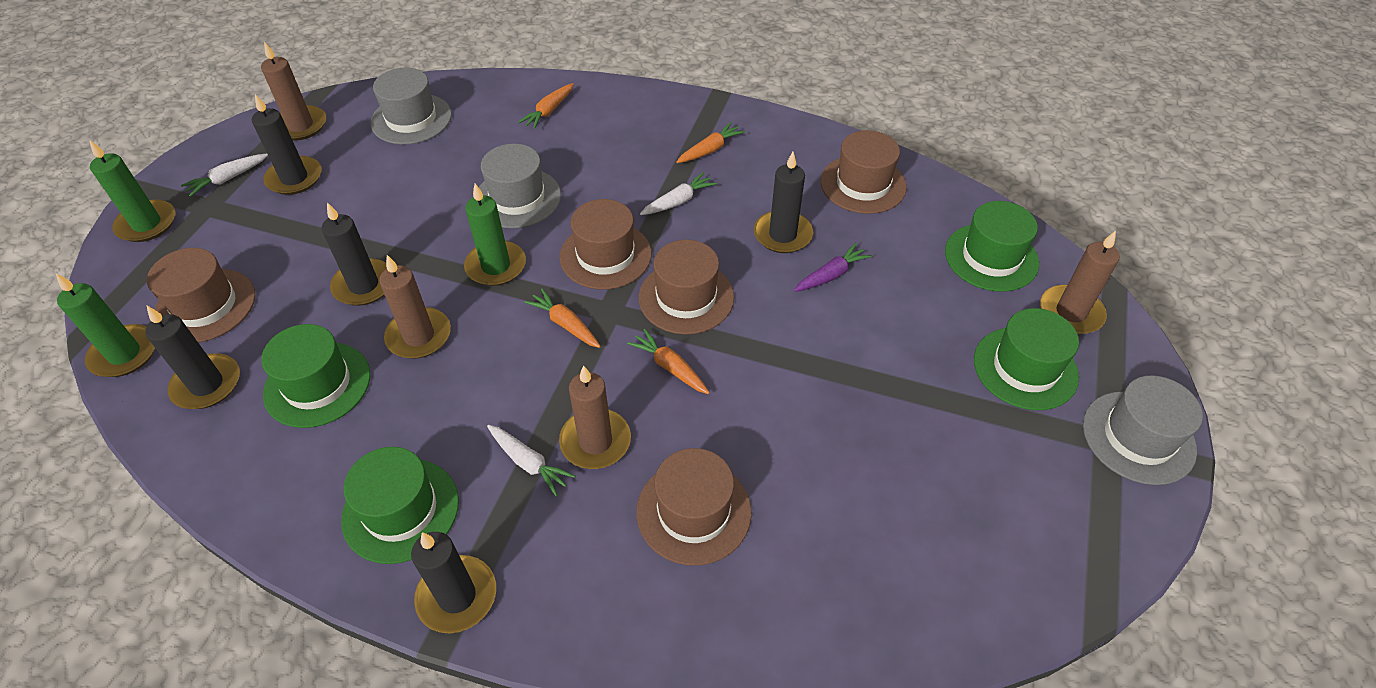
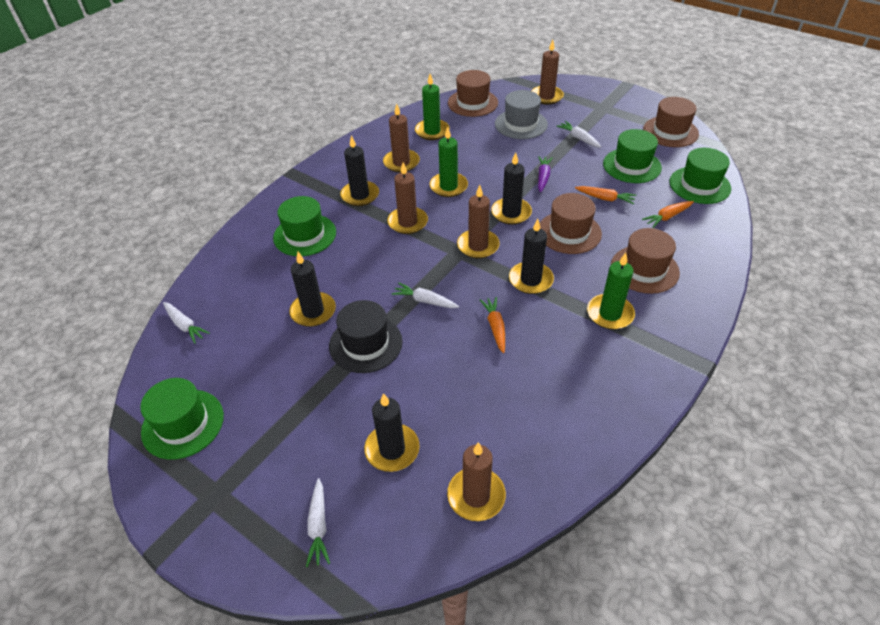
black hat: none = 0 -> [329,300,402,373] = 1
brown candle: [261,42,326,141] [379,255,451,359] [559,365,631,469] [1040,231,1120,334] = 4 -> [383,103,420,172] [387,162,428,234] [447,442,506,521] [457,185,500,259] [531,40,564,105] = 5
brown hat: [147,248,255,343] [559,199,652,290] [636,448,752,566] [638,240,734,335] [820,130,907,214] = 5 -> [448,70,498,117] [540,193,602,254] [611,228,680,294] [643,97,699,147] = 4
grey hat: [370,67,452,145] [479,144,561,228] [1083,375,1203,485] = 3 -> [495,90,548,139] = 1
orange carrot: [518,83,574,129] [524,289,601,348] [627,329,710,394] [676,122,745,163] = 4 -> [480,297,505,353] [575,186,636,204] [642,201,694,228] = 3
white carrot: [181,153,268,197] [487,425,575,496] [640,172,717,215] = 3 -> [163,302,210,344] [306,478,330,567] [392,283,459,308] [556,121,601,148] = 4

